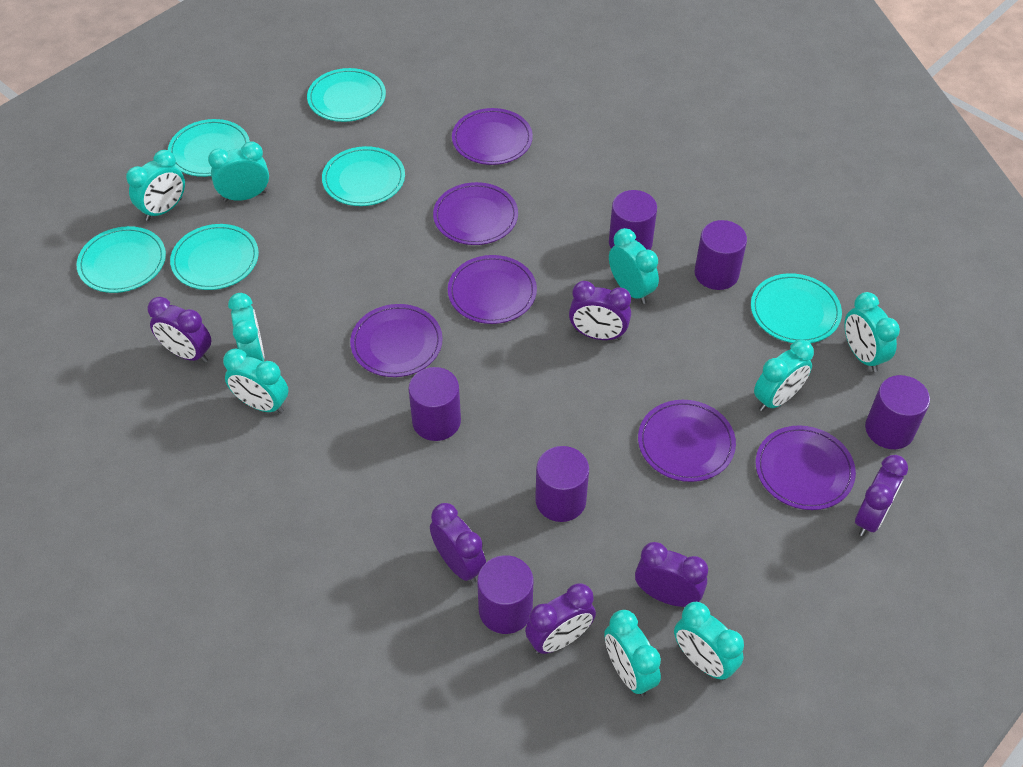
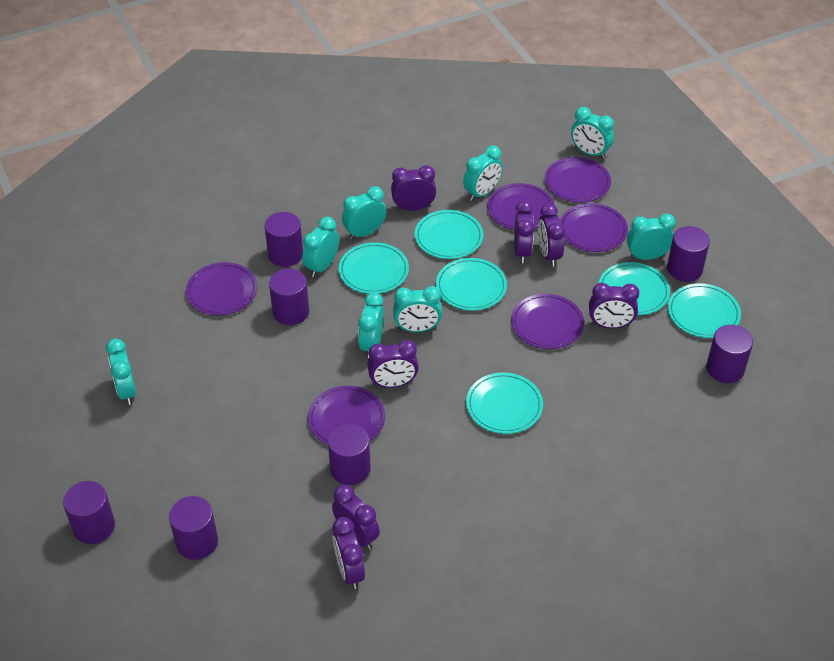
purple clock: [147,297,212,363] [430,503,486,584] [525,583,596,654] [569,281,631,340] [635,542,708,607] [855,455,908,536] = 6 -> [332,485,380,550] [333,517,365,589] [367,340,419,388] [391,165,436,211] [514,200,534,263] [538,204,565,267] [589,283,639,329] = 7
purple cylinder: [408,367,461,441] [477,555,533,634] [535,446,589,522] [609,190,657,250] [695,220,747,290] [865,375,930,449] = 6 -> [63,481,115,544] [169,496,218,560] [264,212,303,267] [269,268,309,325] [328,424,371,485] [667,226,710,282] [706,325,753,383] = 7
turquoise clock: [126,150,185,221] [208,141,269,202] [223,348,288,414] [228,293,265,362] [604,610,661,696] [609,228,659,304] [674,602,744,680] [754,340,814,412] [844,292,900,372] = 9 -> [106,338,136,405] [302,217,339,277] [342,186,386,240] [358,292,384,358] [393,286,442,332] [463,145,503,201] [571,107,614,159] [627,214,675,260] = 8

